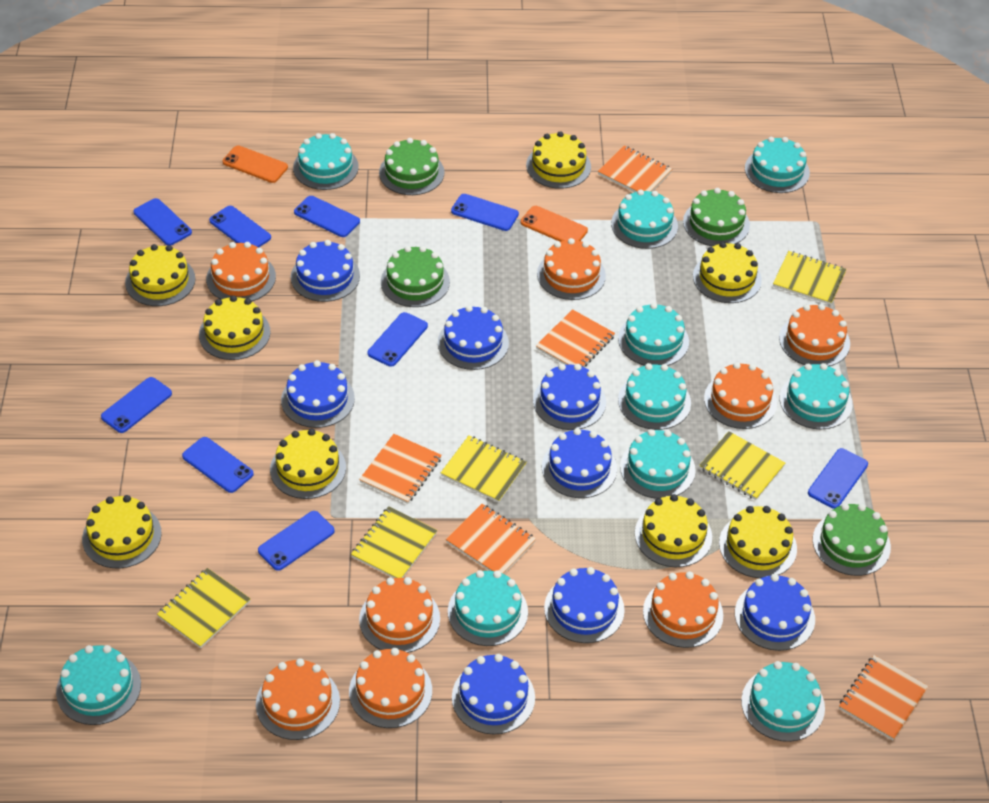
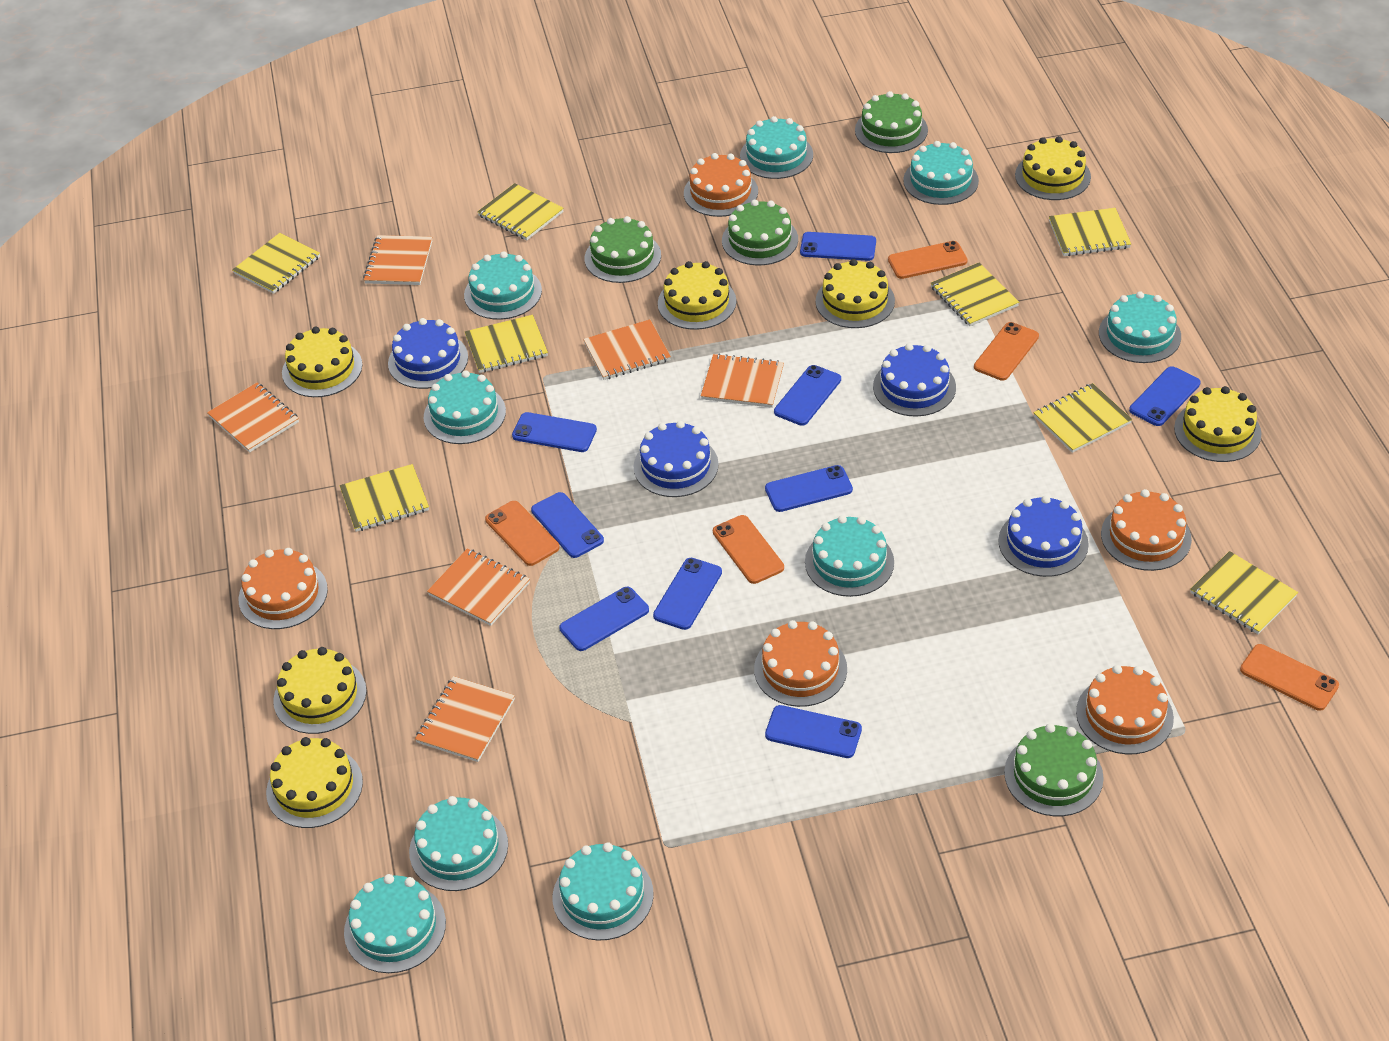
blue cake: [281,360,355,428] [291,240,360,302] [438,305,509,370] [452,654,535,735] [533,364,606,430] [542,428,617,498] [544,567,625,643] [735,574,815,651] = 8 -> [388,318,468,389] [634,421,719,497] [873,343,956,417] [998,495,1089,577] = 4
orange cake: [206,242,276,301] [256,658,340,740] [349,648,432,728] [359,577,440,653] [537,238,606,300] [643,571,723,648] [704,362,777,429] [779,304,850,366] = 8 -> [238,548,328,629] [684,153,758,217] [754,620,847,707] [1076,665,1174,754] [1101,489,1192,571] = 5
orange notebook: [359,434,442,504] [446,504,536,574] [536,309,615,367] [598,146,672,192] [839,655,928,740] = 5 -> [207,383,299,453] [363,235,432,285] [415,676,515,762] [427,549,530,626] [583,320,671,380] [701,353,784,408] = 6
orange phone: [223,145,288,183] [521,206,588,242] = 2 -> [485,501,560,566] [713,515,784,584] [888,241,968,279] [974,322,1039,381] [1240,644,1339,711] = 5
turquoise cake: [56,645,141,725] [293,133,359,190] [448,570,528,646] [611,189,678,249] [618,303,689,366] [618,363,691,430] [620,429,696,499] [741,661,825,742] [745,137,810,193] [780,363,853,430] = 10 -> [344,874,446,973] [409,796,508,891] [424,370,506,444] [464,251,542,320] [553,842,654,941] [740,116,813,179] [805,515,894,597] [903,141,979,205] [1099,291,1181,363] = 9
yellow cake: [82,495,162,568] [125,244,195,306] [199,295,270,360] [270,429,346,499] [526,131,591,189] [635,494,712,567] [693,242,762,303] [719,506,797,578] = 8 -> [266,737,363,828] [273,647,367,734] [282,327,362,397] [658,261,736,330] [815,259,895,328] [1015,136,1091,200] [1174,386,1261,462] = 7
yellow notebook: [157,568,250,648] [351,506,437,578] [441,436,527,503] [699,431,785,500] [773,251,847,305] = 5 -> [232,233,320,294] [340,464,429,532] [465,315,548,373] [477,183,564,240] [931,263,1019,326] [1034,383,1132,453] [1049,208,1131,256] [1190,551,1298,634] = 8

